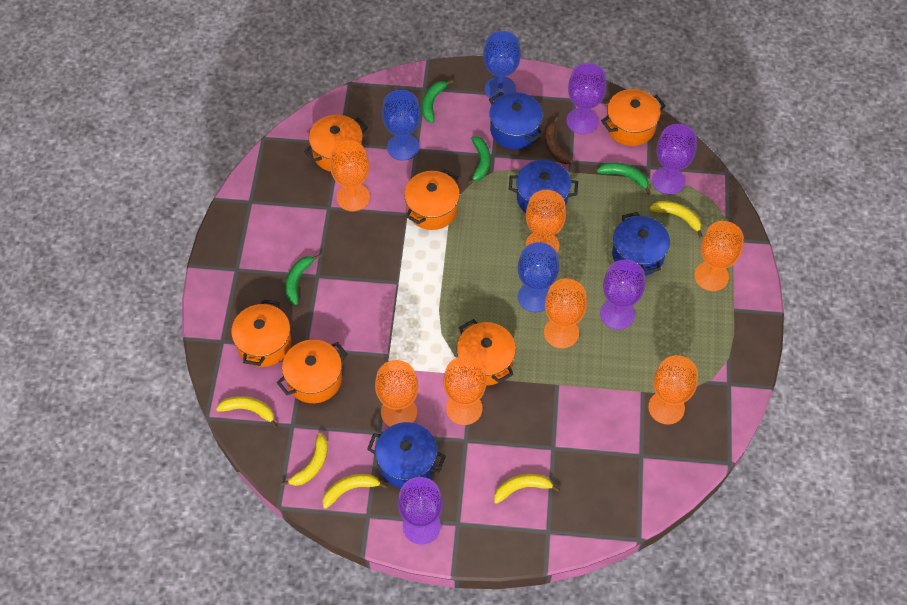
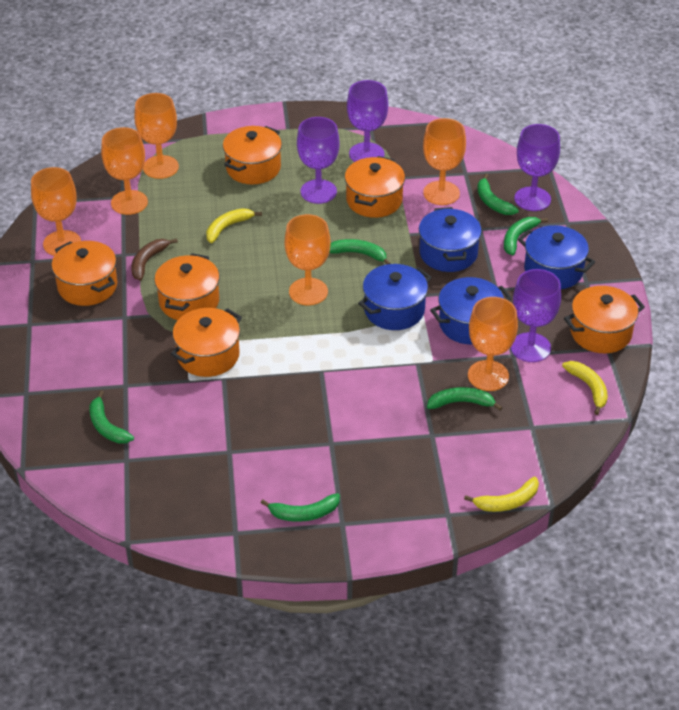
blue goblet: [382,90,421,161] [483,31,521,101] [518,242,559,312] = 3 -> none = 0
green banana: [285,254,321,305] [422,80,453,123] [467,136,490,185] [596,162,651,195] = 4 -> [89,391,134,444] [261,493,340,522] [329,239,391,264] [427,387,503,411] [477,173,519,215] [504,217,548,256] = 6
orange goblet: [330,141,370,211] [375,360,418,427] [443,356,487,425] [525,190,566,253] [544,278,587,348] [648,355,698,425] [694,221,744,291] = 7 -> [31,167,81,256] [101,127,148,215] [134,93,179,179] [285,214,330,305] [423,118,466,205] [468,297,518,391] = 6
yellow banana: [216,396,278,428] [281,433,328,486] [322,474,388,509] [494,474,560,504] [650,201,703,238] = 5 -> [206,208,262,243] [464,477,539,512] [562,361,608,415] = 3

